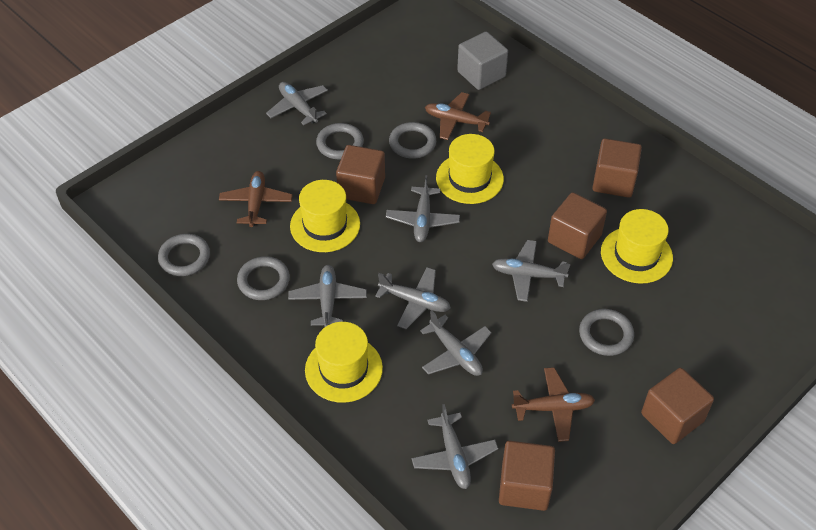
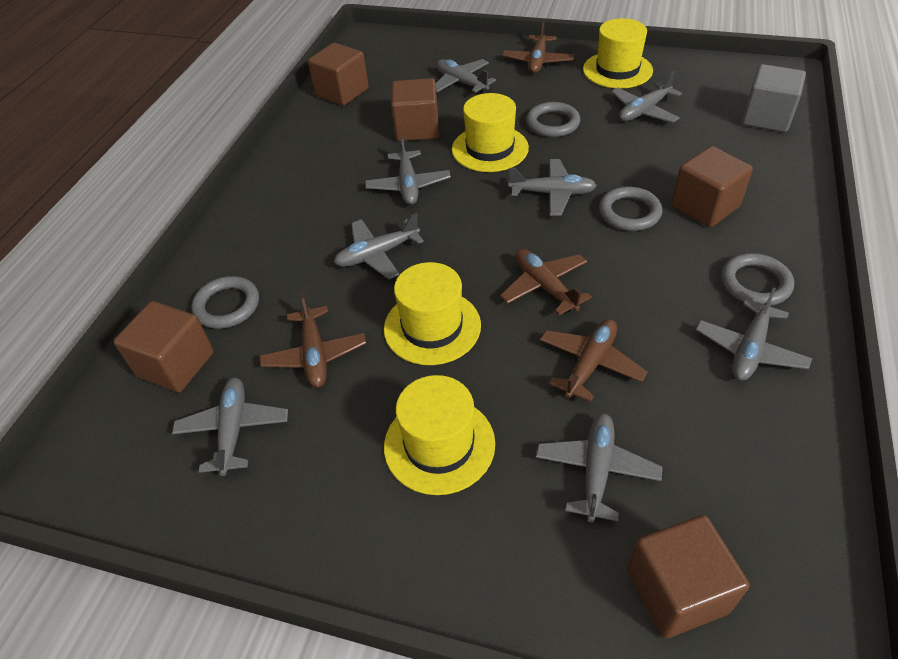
brown plane: [219,171,292,227] [425,92,491,140] [512,367,595,442] = 3 -> [260,293,366,388] [500,249,592,315] [502,21,574,73] [540,319,648,402] = 4
grey plane: [266,82,328,125] [288,265,367,327] [375,267,451,329] [386,175,460,242] [411,404,498,489] [420,310,492,376] [492,240,570,302] = 7 -> [172,378,288,476] [334,213,424,279] [365,136,451,205] [436,59,496,94] [508,159,597,216] [536,414,662,523] [611,71,682,123] [696,287,812,381] = 8
grey ring: [158,234,210,276] [237,256,290,300] [316,123,364,159] [389,122,436,159] [579,309,634,356] = 5 -> [191,276,259,329] [526,102,580,137] [599,186,663,231] [721,253,794,306] = 4

